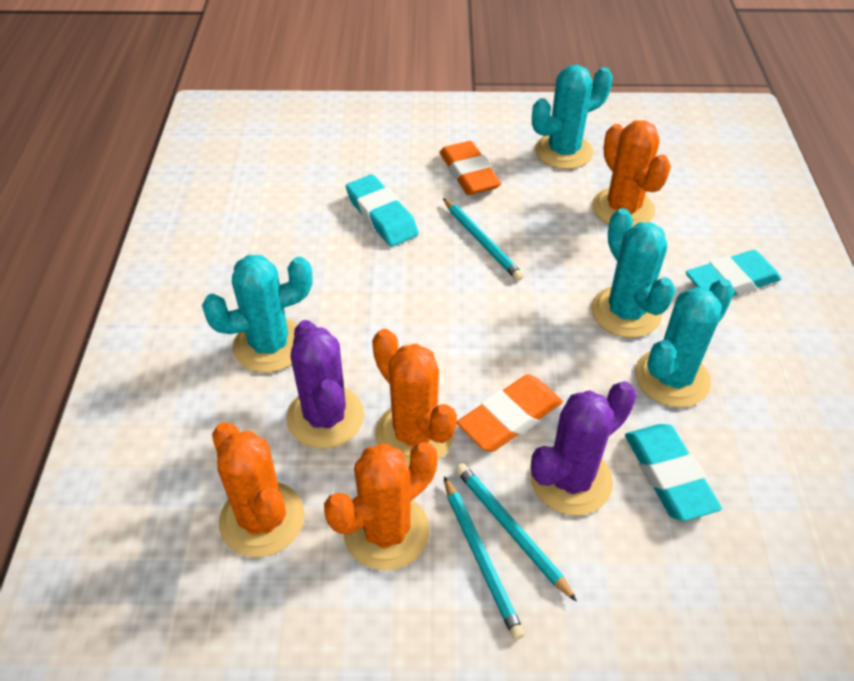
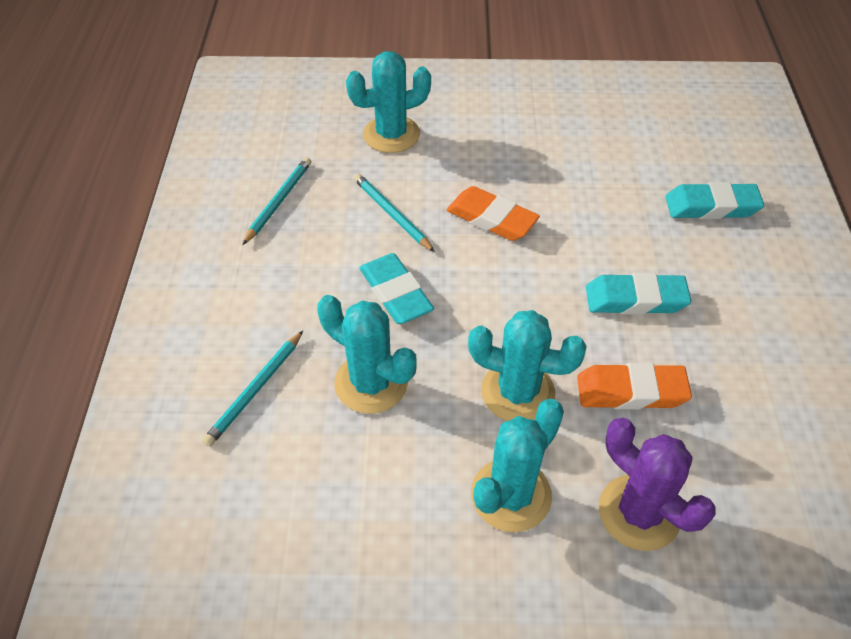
orange cactus: [212,422,305,557] [324,442,437,571] [372,329,457,466] [592,120,671,227] = 4 -> none = 0
purple cactus: [286,320,364,449] [530,381,637,515] = 2 -> [599,418,716,551] = 1

